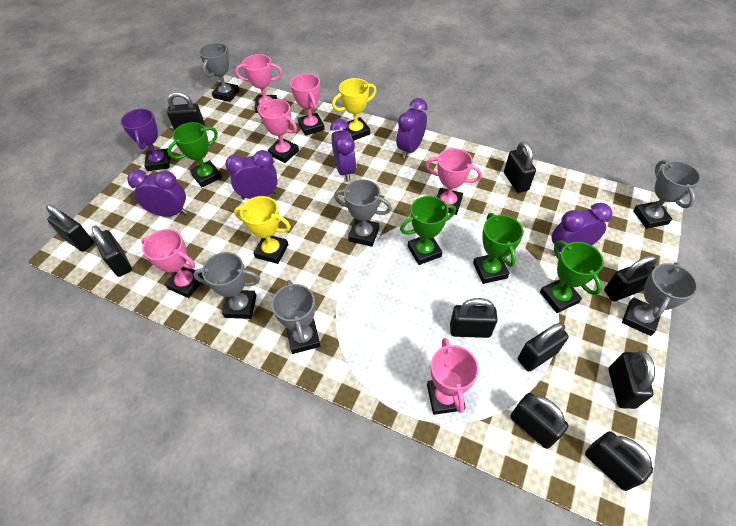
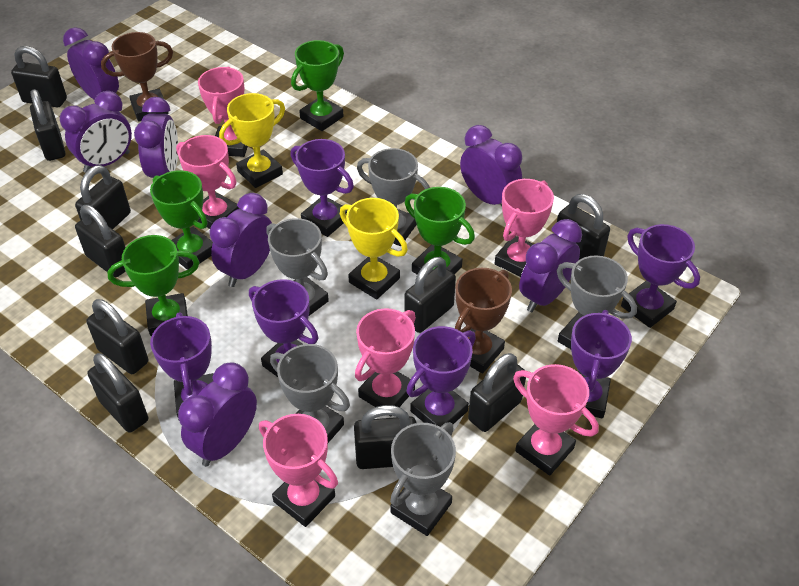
brown trophy: none = 0 -> [101,32,173,122] [455,268,512,373] = 2
grey trophy: [193,252,260,319] [199,43,239,102] [272,280,321,354] [334,179,392,247] [622,263,698,336] [633,160,701,229] = 6 -> [266,218,329,316] [270,344,350,443] [357,148,430,246] [390,422,456,536] [557,255,637,349] = 5
purple clock: [127,170,187,217] [225,150,278,200] [330,119,356,182] [396,98,428,158] [552,202,612,256] = 5 -> [60,91,132,173] [63,27,119,100] [134,97,178,178] [178,362,257,467] [210,193,272,287] [460,125,522,206] [519,219,582,312] = 7
purple trophy: [121,108,170,171] = 1 -> [150,312,214,420] [249,279,319,377] [290,139,354,237] [406,326,476,427] [571,310,632,418] [621,224,700,328] = 6

